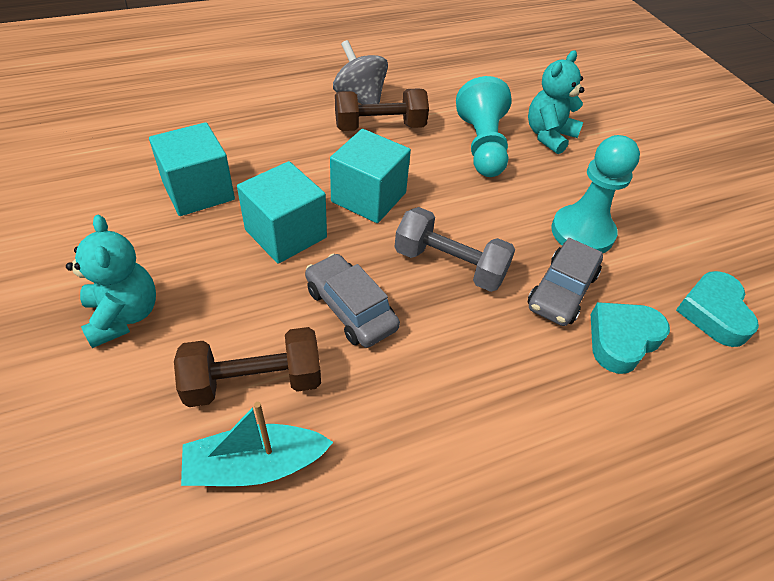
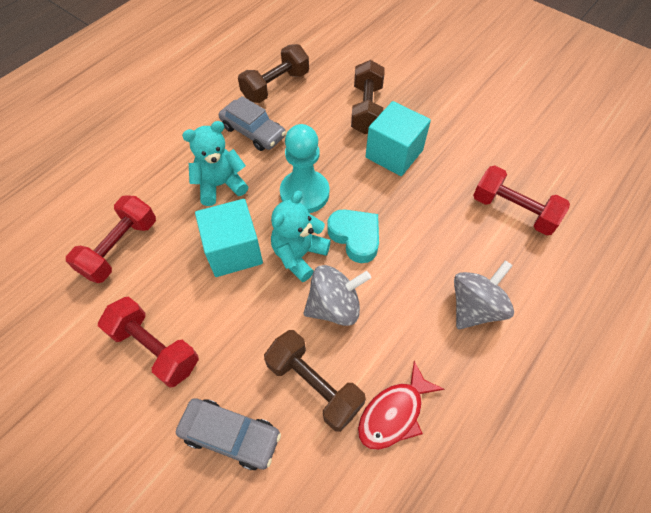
brown dumbbell: [174,327,321,407] [335,88,429,131] = 2 -> [238,44,309,103] [264,330,366,432] [351,60,385,134] = 3
grey dumbbell: [395,207,515,292] = 1 -> none = 0
grey spinning top: [333,40,388,104] = 1 -> [303,265,371,326] [454,260,514,329] = 2
red dumbbell: none = 0 -> [66,195,156,283] [98,296,199,388] [473,165,570,235] = 3
red fish: none = 0 -> [358,361,444,450] = 1
turquoise boat: [181,402,333,486] = 1 -> none = 0
turquoise cube: [149,122,235,216] [237,161,327,264] [330,129,411,223] = 3 -> [195,199,263,277] [365,101,431,176] = 2
turquoise heart: [590,302,670,374] [676,271,759,347] = 2 -> [327,209,379,263] = 1
turquoise pawn: [456,76,512,177] [551,135,640,254] = 2 -> [280,124,329,213] = 1

